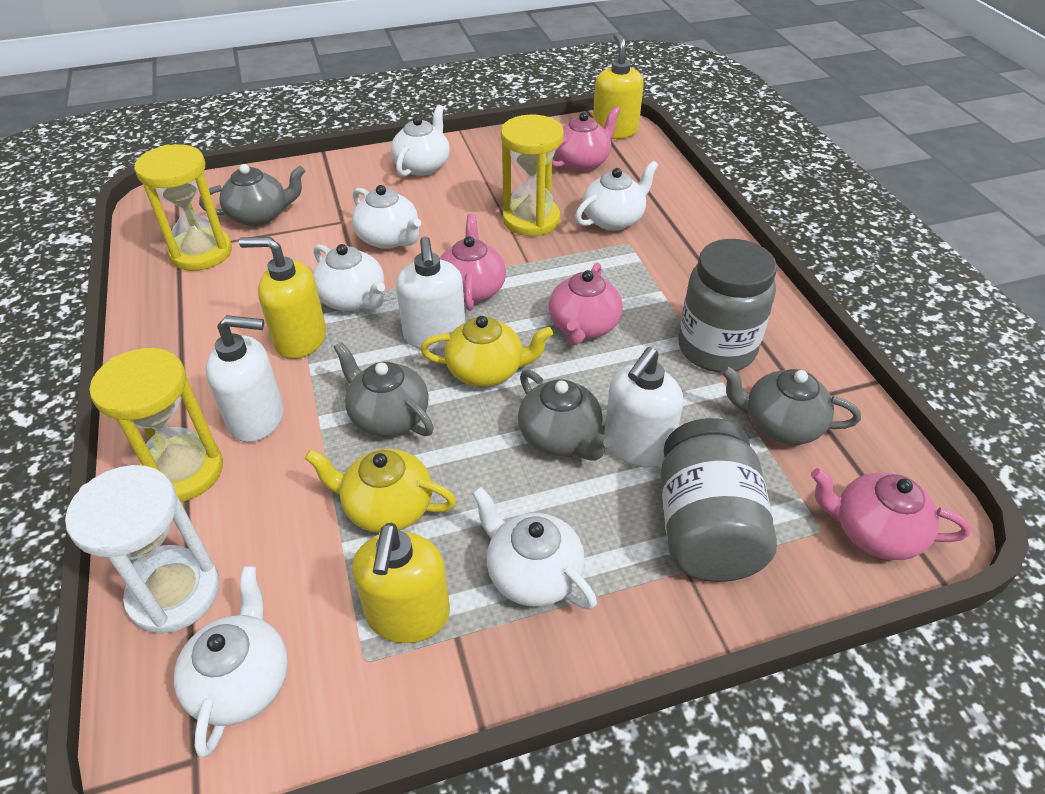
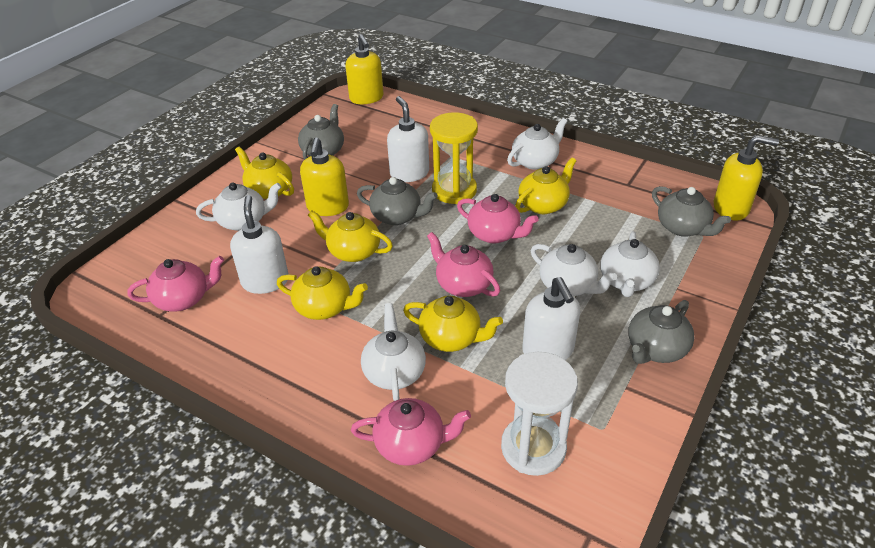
grey jar: [660,418,777,582] [678,239,777,372] = 2 -> none = 0
white teapot: [174,566,288,757] [313,244,385,311] [352,185,421,249] [391,105,450,177] [472,487,597,610] [575,161,658,231] = 6 -> [196,183,281,231] [361,303,426,401] [507,118,567,170] [531,244,617,296] [600,231,660,297] = 5
yellow hourglass: [89,348,223,502] [134,144,232,271] [501,114,564,236] = 3 -> [430,112,478,204] = 1
yellow teapot: [305,449,456,533] [420,316,553,387] = 2 -> [235,146,294,199] [277,266,368,320] [308,210,393,262] [403,295,503,352] [515,157,576,214] = 5

